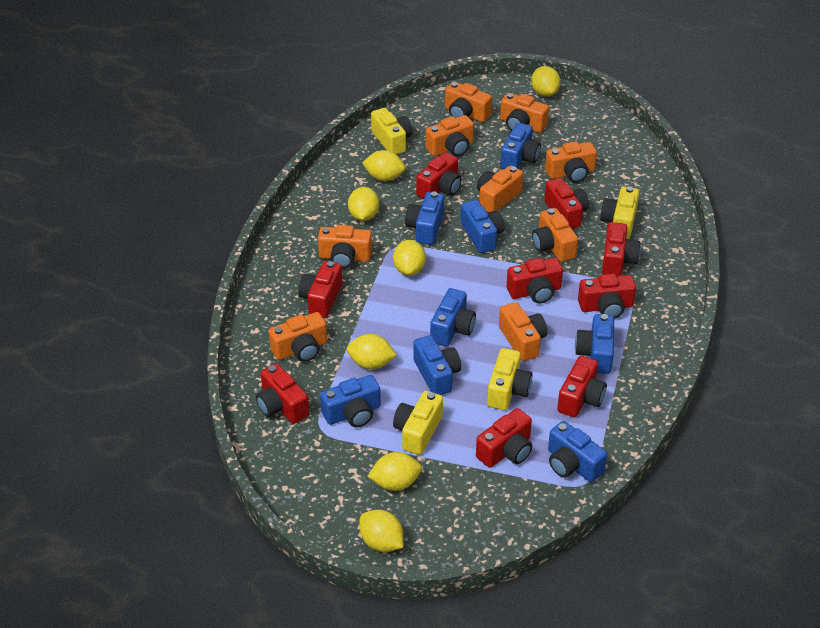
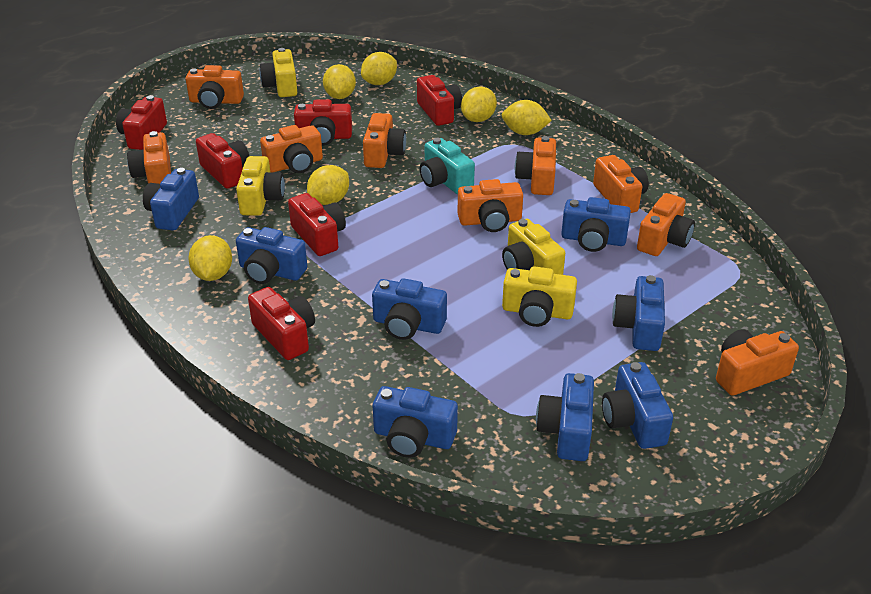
red camera: [256,363,309,424] [298,261,342,318] [416,152,462,199] [476,408,532,468] [507,258,563,304] [545,178,589,229] [557,356,607,418] [578,274,636,319] [602,222,641,276] = 9 -> [116,95,167,150] [196,133,249,189] [248,287,315,360] [288,193,346,256] [294,99,352,146] [417,75,462,126] = 6
turquoise camera: none = 0 -> [420,138,475,194] = 1
yellow lemon: [346,334,397,369] [348,187,379,221] [359,510,403,552] [362,150,406,181] [368,452,422,491] [393,240,426,276] [531,66,561,97] = 7 -> [188,235,232,281] [307,165,349,205] [323,64,356,99] [361,52,397,85] [461,87,497,122] [502,100,552,135] = 6

